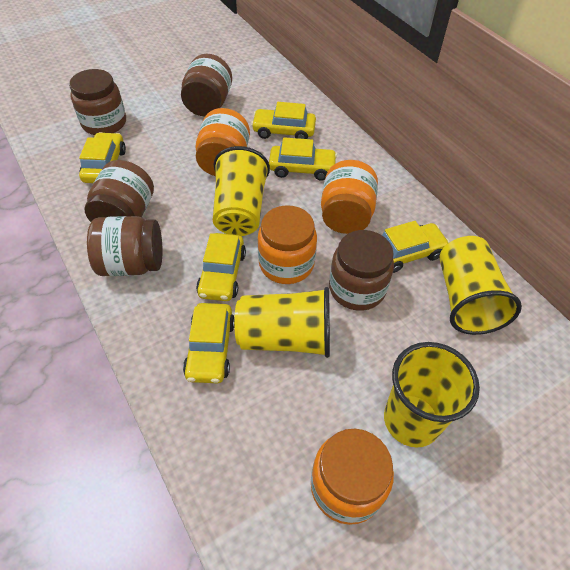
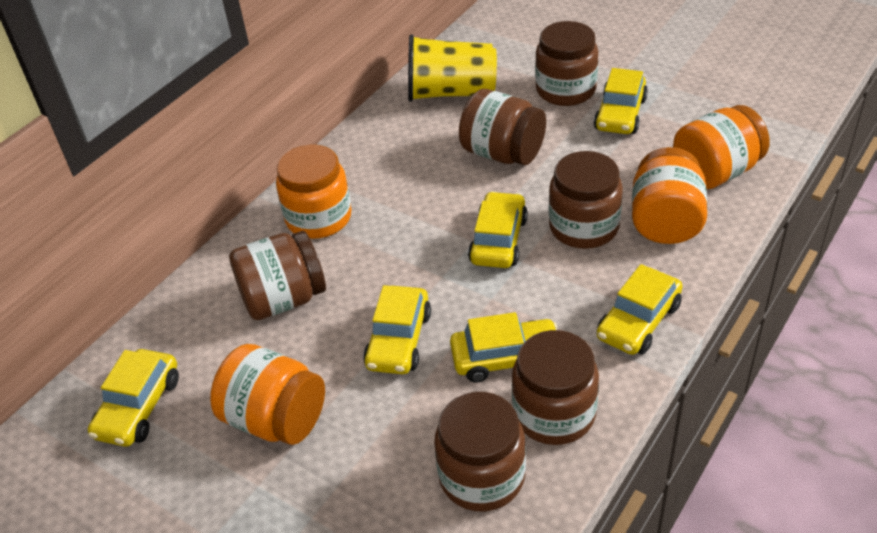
brown jar: [69,69,126,135] [84,160,154,222] [87,216,163,276] [181,54,232,116] [329,230,394,311] = 5 -> [229,231,326,320] [434,392,526,511] [459,89,546,165] [512,330,599,445] [535,21,598,106] [549,151,623,249] = 6
yellow cup: [213,146,270,236] [234,287,330,358] [384,342,480,448] [439,236,522,335] = 4 -> [408,34,497,102] = 1

